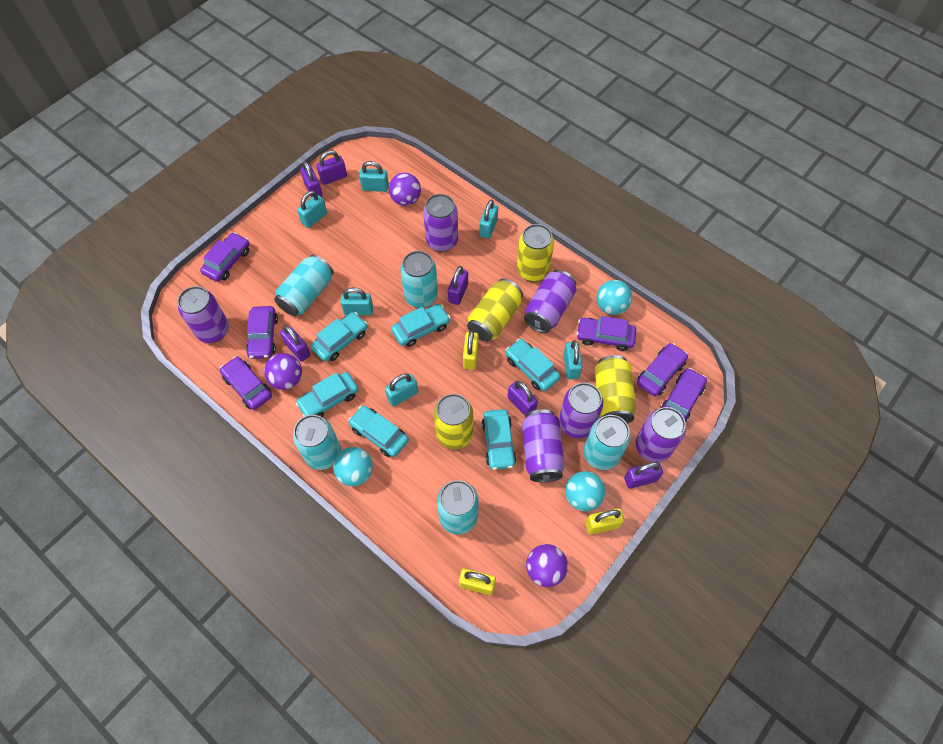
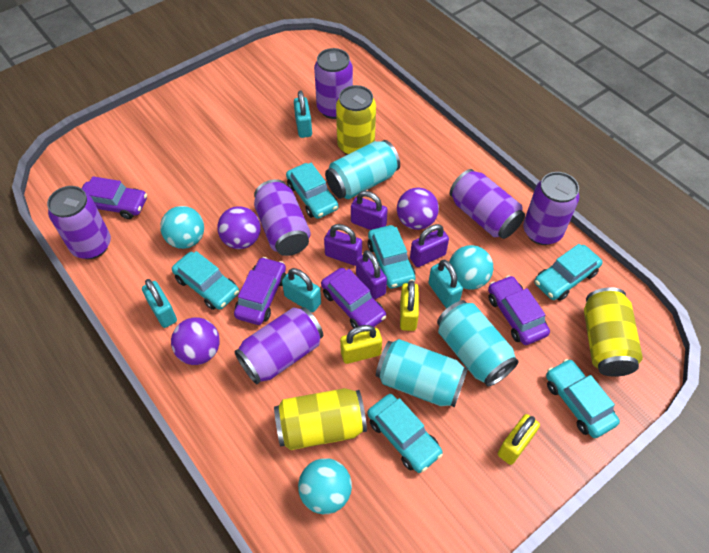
purple car: [200,232,250,282] [220,356,272,410] [246,306,278,359] [577,316,636,351] [637,343,688,396] [661,368,707,423] = 6 -> [82,176,147,219] [234,257,286,325] [321,268,386,328] [488,275,550,345] = 4
purple padlock: [280,325,311,362] [300,161,322,198] [316,150,347,185] [448,266,468,305] [508,381,538,415] [624,462,663,489] = 6 -> [324,224,362,266] [351,191,388,230] [356,250,387,299] [410,224,449,267] = 4
turquoise can: [274,254,334,316] [293,415,341,470] [400,251,438,308] [437,480,479,535] [583,415,631,470] = 5 -> [325,140,400,199] [376,339,468,407] [437,300,519,387] = 3
turquoise padlock: [297,191,327,228] [340,287,373,315] [359,161,389,192] [385,373,418,407] [479,200,498,239] [563,340,582,379] = 6 -> [142,279,177,328] [282,268,321,313] [294,90,312,138] [428,260,463,308] = 4
yellow can: [434,394,473,449] [467,278,523,342] [517,224,554,282] [594,355,636,424] = 4 -> [274,388,367,450] [336,85,376,155] [584,287,643,377] = 3

